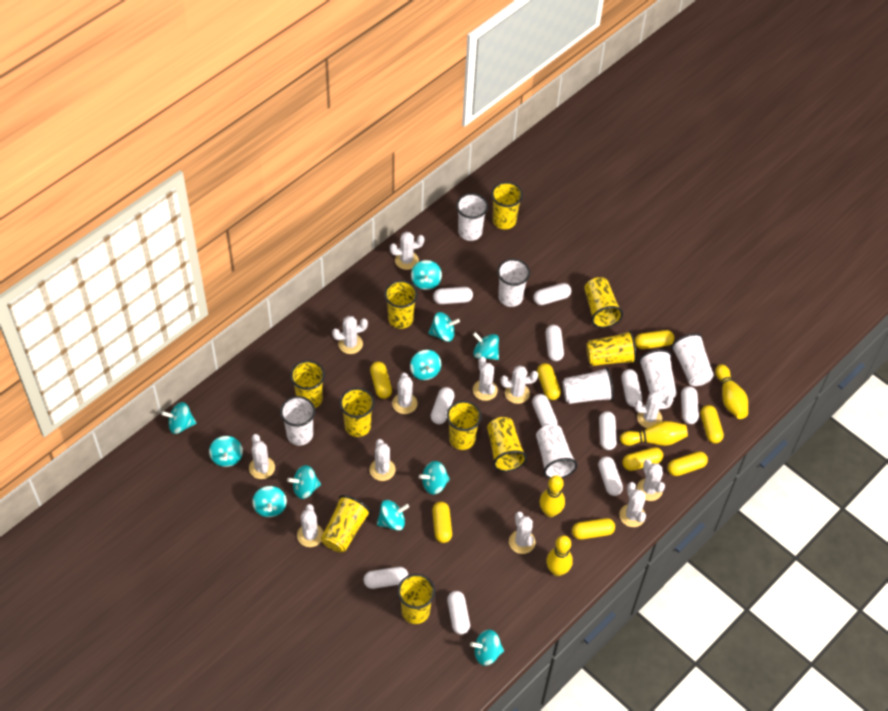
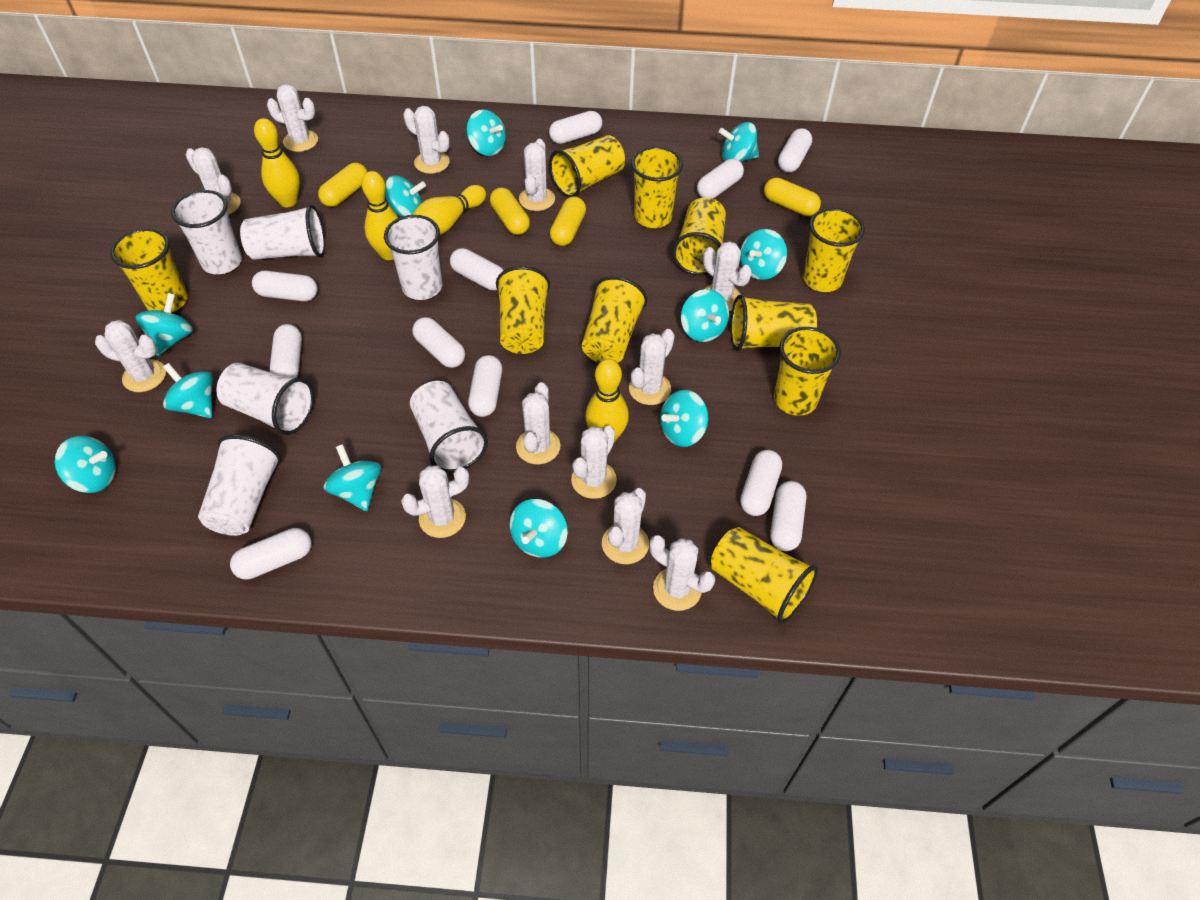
white cup: [280,396,315,446] [456,193,488,241] [497,259,530,307] [536,424,578,479] [563,367,614,404] [638,349,677,401] [671,333,714,386] = 7 -> [171,190,242,274] [198,435,281,536] [216,363,314,435] [240,205,325,260] [384,215,442,300] [410,381,488,472] = 6
yellow capsule: [370,362,392,399] [432,502,452,543] [537,363,561,400] [572,518,615,540] [623,447,663,471] [635,330,674,349] [668,451,708,476] [700,405,724,444] = 8 -> [318,163,367,207] [490,187,530,235] [550,196,586,246] [764,178,821,216] = 4

